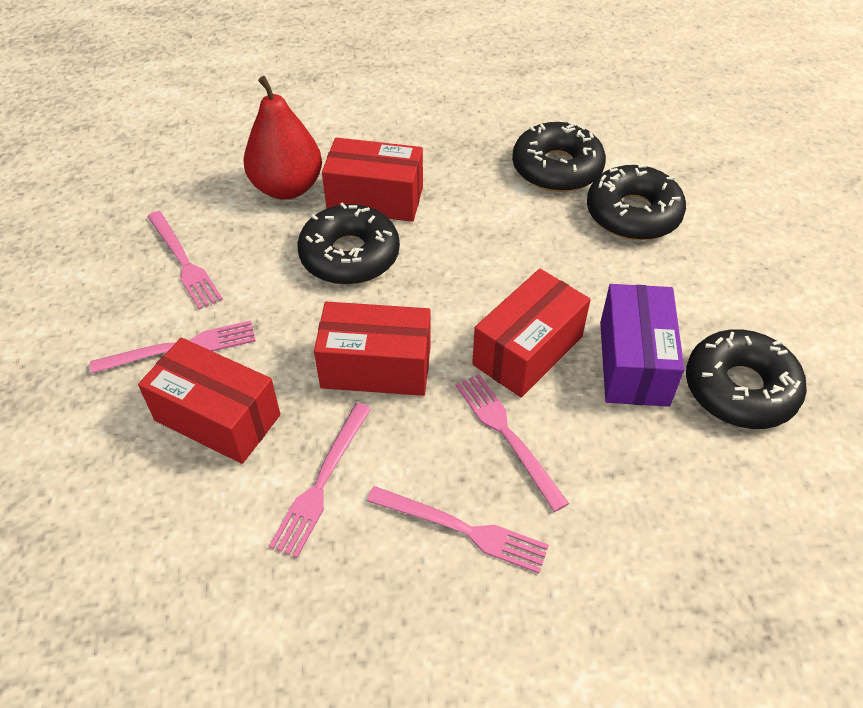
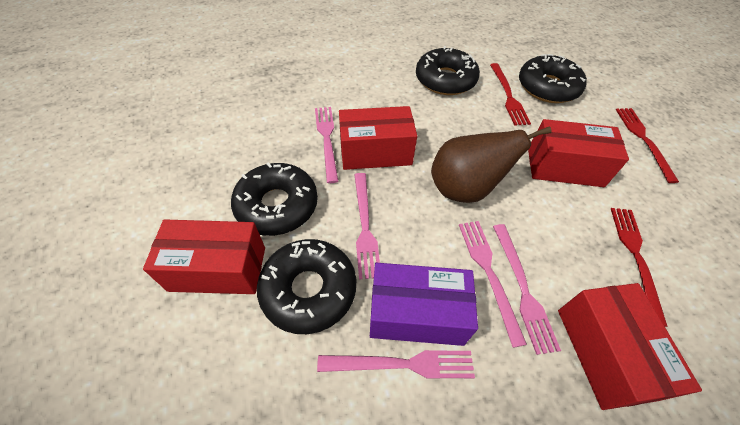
brown pear: none = 0 -> [431,126,552,203] = 1
red fork: none = 0 -> [490,63,531,126] [611,208,668,327] [616,108,679,183] = 3
red pear: [243,76,322,200] = 1 -> none = 0

